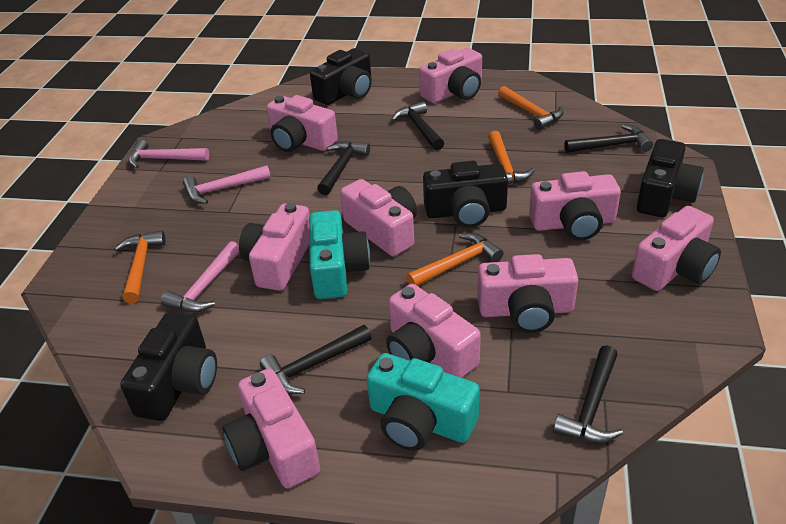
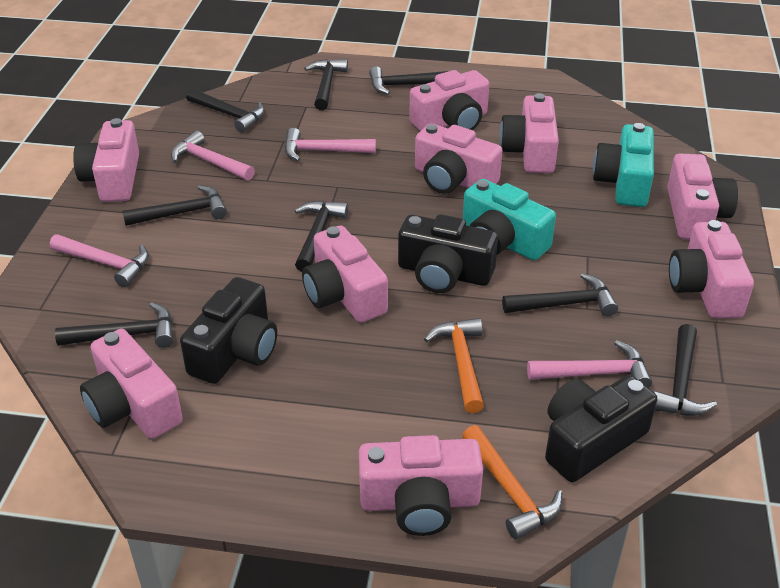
black camera: [120,312,217,421] [310,48,372,105] [423,161,508,228] [637,139,704,217] = 4 -> [180,277,277,384] [398,214,498,293] [545,375,657,482] = 3
black hammer: [260,325,372,394] [317,141,370,195] [391,101,444,151] [553,345,623,443] [564,124,653,153] = 5 -> [55,302,173,348] [122,185,227,226] [186,88,265,133] [294,200,348,272] [304,59,348,110] [369,66,448,95] [502,273,618,316] [653,324,717,416] = 8
orange hammer: [114,231,166,303] [406,233,503,286] [488,131,535,184] [498,86,564,130] = 4 -> [424,318,484,413] [462,425,562,539] = 2
pink hammer: [128,139,209,168] [161,241,240,312] [183,165,271,204] = 3 -> [50,234,149,287] [171,131,255,181] [285,128,376,161] [527,340,652,388] = 4

